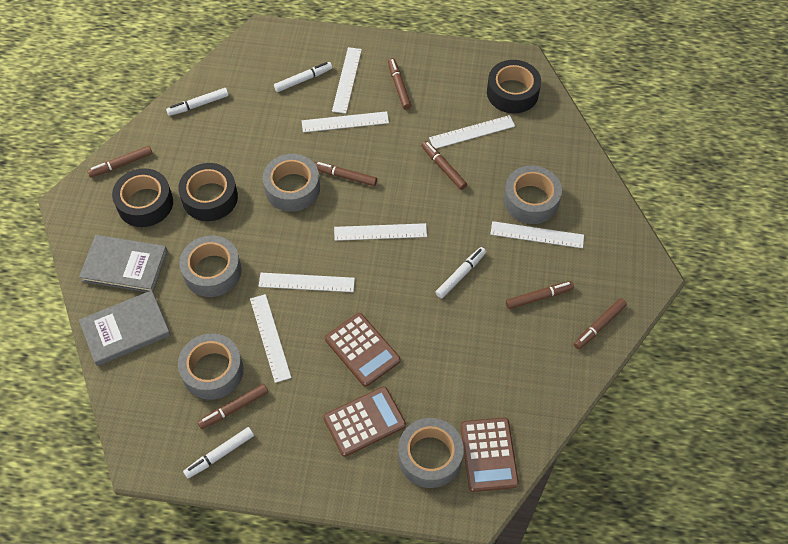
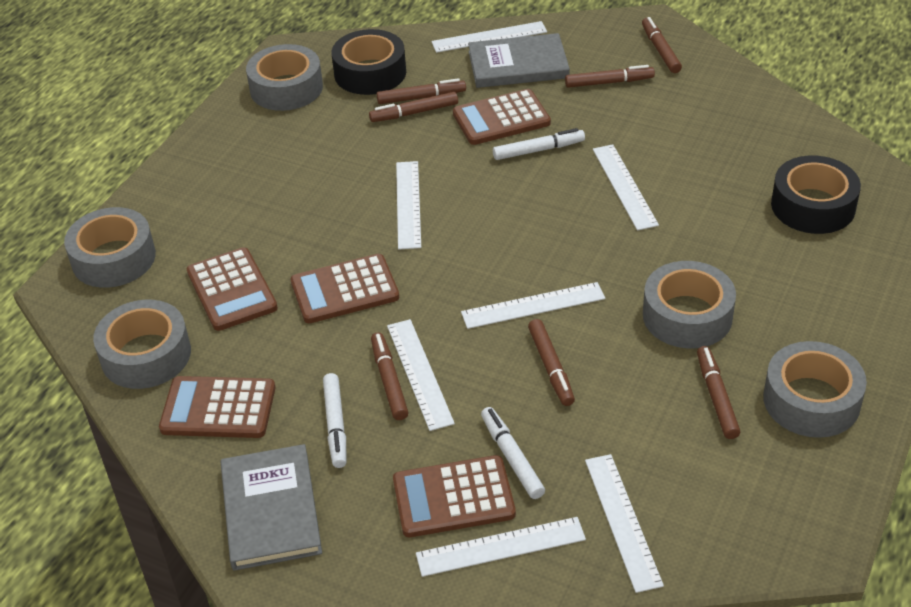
black tape: [112,168,173,227] [178,163,238,221] [487,60,541,113] = 3 -> [332,29,406,95] [771,156,861,234] = 2
brown calculator: [323,386,406,457] [325,313,400,387] [461,417,519,492] = 3 -> [159,376,276,438] [187,247,278,331] [291,254,399,323] [393,455,516,537] [453,89,551,145] = 5
white marker: [166,88,229,116] [183,427,254,478] [274,62,332,92] [435,247,486,299] = 4 -> [323,373,347,468] [481,407,545,499] [493,128,585,160] = 3

